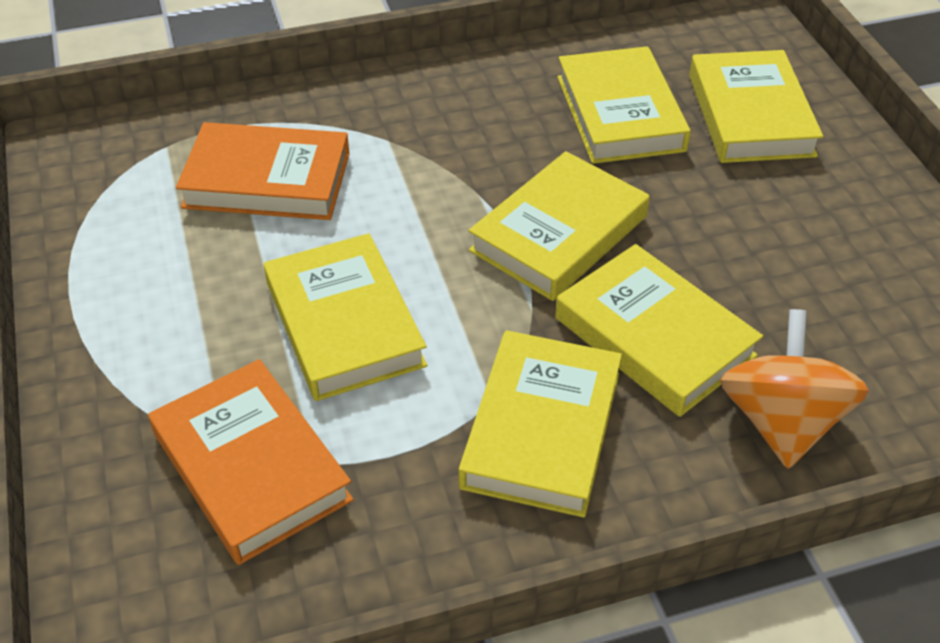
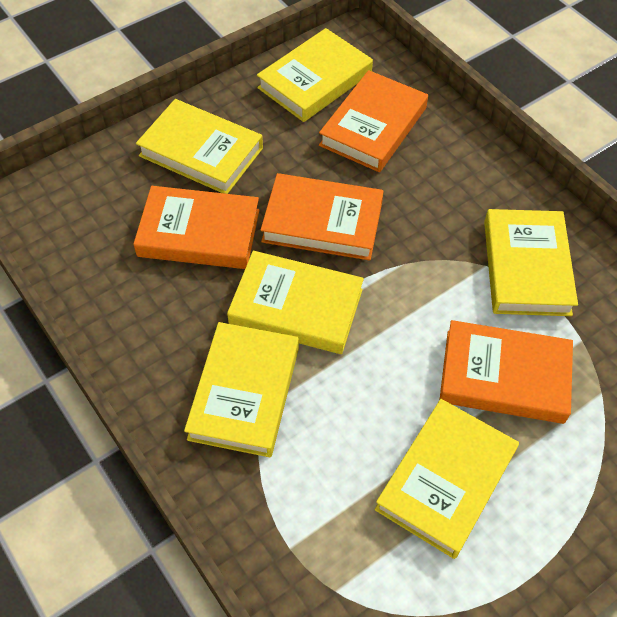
orange book: [148,359,354,565] [176,122,350,220] = 2 -> [133,186,260,269] [261,173,384,261] [319,70,428,172] [440,320,573,424] = 4
orange spinning top: [720,309,869,469] = 1 -> none = 0

